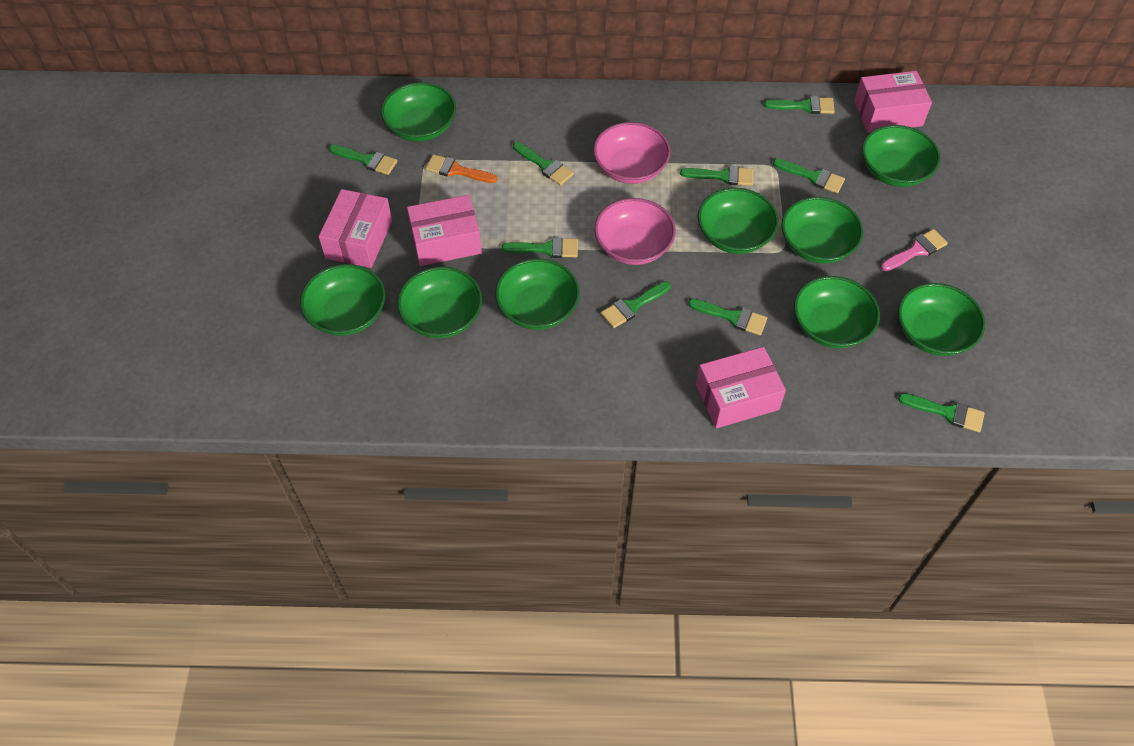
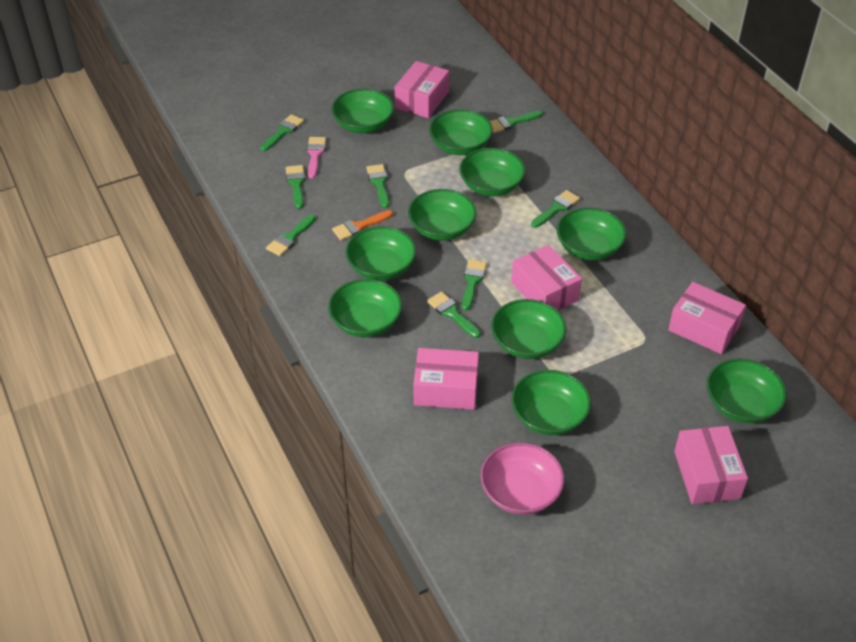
green bowl: [300,264,385,336] [381,82,456,142] [397,267,482,339] [495,258,580,330] [698,188,779,254] [781,197,863,263] [794,276,880,348] [862,125,940,187] [898,283,985,356] = 9 -> [328,279,402,337] [331,89,394,133] [345,226,416,281] [408,189,477,241] [429,109,493,155] [459,148,526,196] [491,299,566,359] [511,370,591,435] [556,207,627,260] [707,358,787,423] = 10
green brush: [329,145,397,175] [502,237,578,258] [513,142,574,185] [601,281,671,328] [680,166,753,186] [688,299,767,335] [764,96,835,114] [773,159,845,193] [898,393,985,432] = 9 -> [260,114,304,151] [266,215,316,256] [286,165,305,209] [366,164,389,208] [427,292,481,338] [462,259,487,311] [490,111,543,133] [531,190,580,228] = 8
pink bowl: [593,122,671,184] [594,198,676,265] = 2 -> [480,442,564,515] = 1
pink box: [319,189,392,268] [407,195,482,266] [696,347,786,428] [854,71,932,133] = 4 -> [395,61,449,118] [414,348,479,410] [511,245,582,310] [668,282,746,354] [674,426,748,504] = 5

